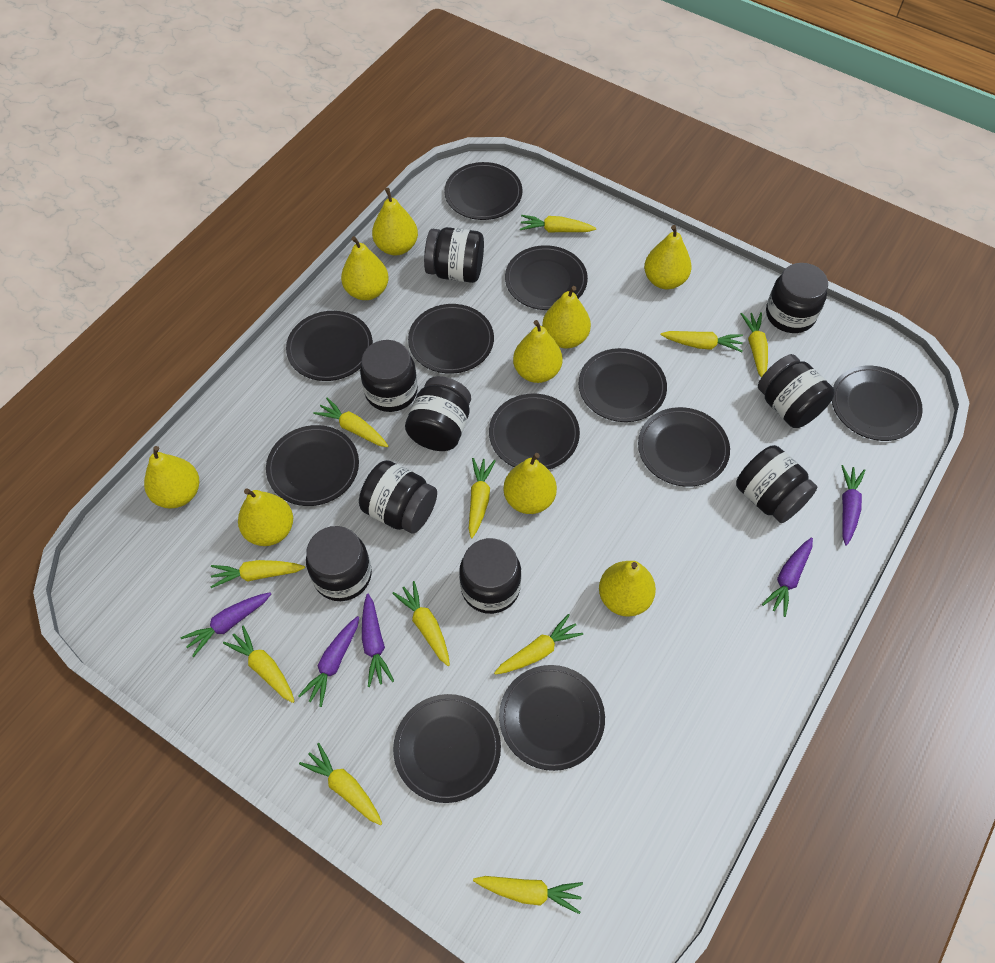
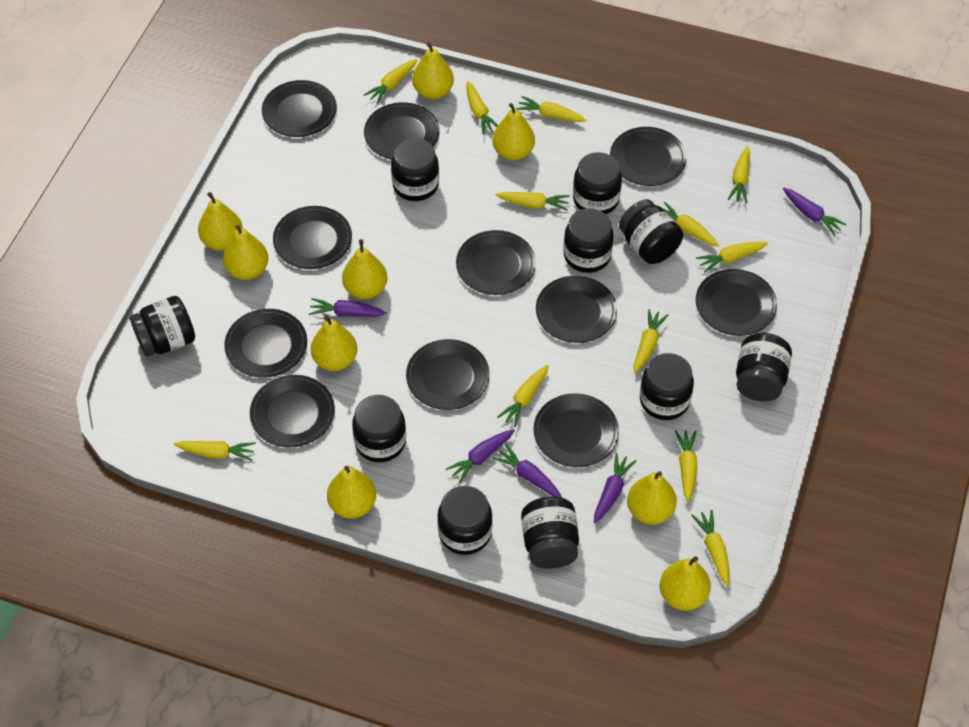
black jar: [306,526,372,601] [359,460,437,533] [360,340,418,412] [405,376,471,451] [424,227,484,283] [459,538,521,614] [736,445,817,523] [758,354,835,428] [766,263,828,333] = 9 -> [130,296,195,357] [352,395,406,462] [391,138,439,201] [437,486,492,555] [521,497,579,569] [563,208,614,273] [573,152,622,214] [619,199,683,264] [640,353,694,420] [736,333,792,401] = 10
yellow carrot: [211,560,305,588] [223,626,295,703] [299,743,382,825] [313,398,388,447] [392,581,450,666] [469,458,495,538] [473,876,583,914] [494,614,583,675] [520,215,596,233] [661,331,743,352] [741,312,768,377] = 11 -> [174,441,256,461] [364,59,418,104] [466,81,498,134] [495,192,570,211] [497,365,549,427] [516,96,587,122] [634,309,668,373] [664,202,719,247] [675,430,697,502] [691,510,730,586] [696,242,768,273] [727,146,750,203] = 12

